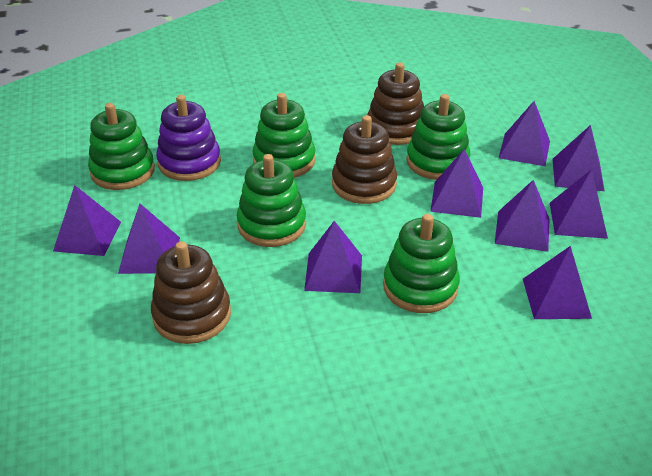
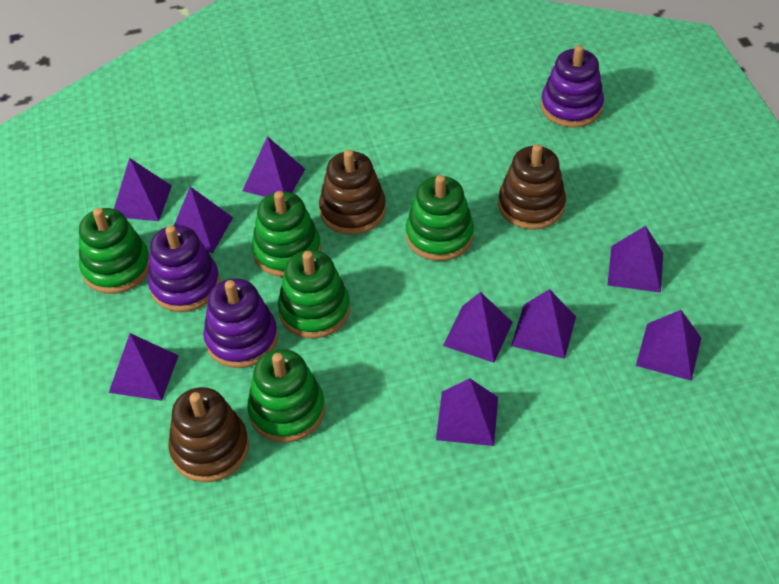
purple stacking toy: [156,95,221,181] = 1 -> [148,225,220,312] [203,278,278,368] [541,45,604,128] = 3

